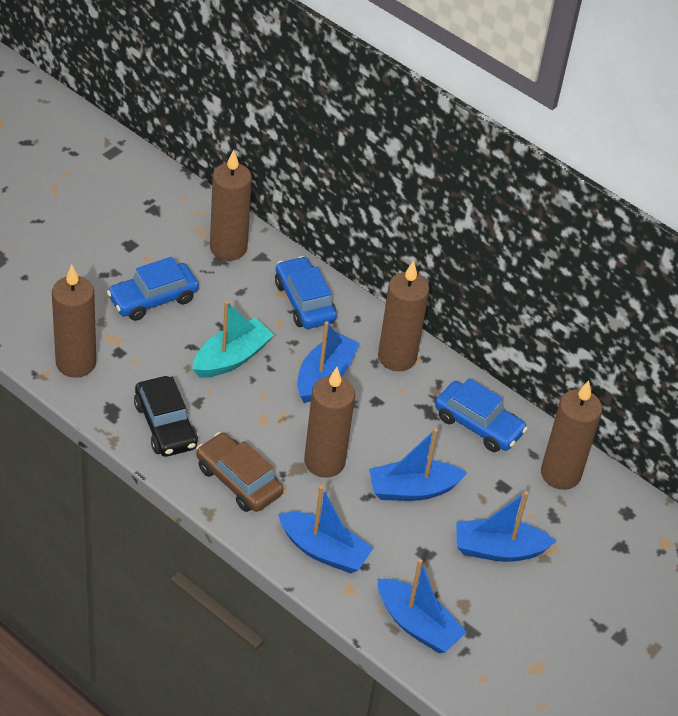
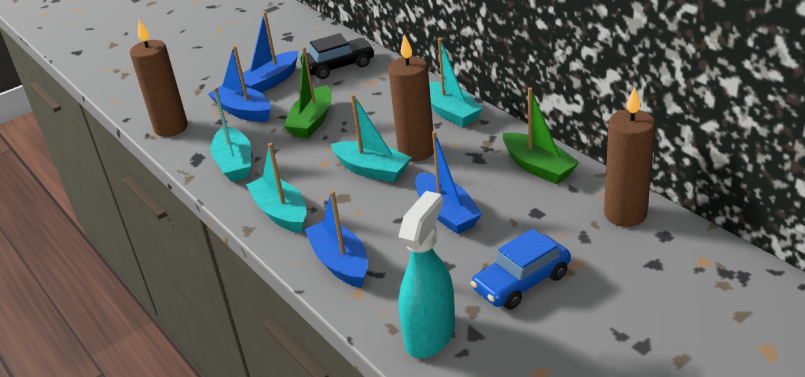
blue boat: [278,485,373,573] [297,321,360,403] [369,428,467,501] [378,559,467,653] [456,491,556,562] = 5 -> [208,46,271,122] [243,11,298,93] [304,191,368,288] [415,131,482,234] = 4
blue car: [107,257,199,321] [275,256,337,329] [435,378,528,452] = 3 -> [471,229,571,310] = 1
brown candle: [52,265,96,378] [210,150,252,261] [304,367,355,478] [378,261,429,371] [541,380,602,490] = 5 -> [130,20,188,137] [388,34,434,161] [604,86,655,227] = 3
brown car: [196,432,283,512] = 1 -> none = 0
green boat: none = 0 -> [283,47,332,138] [503,87,579,184] = 2
turquoise boat: [192,301,274,378] = 1 -> [210,87,251,182] [246,143,307,233] [331,94,412,182] [429,38,483,127] = 4
turquoise spray bottle: none = 0 -> [398,191,455,358] = 1

